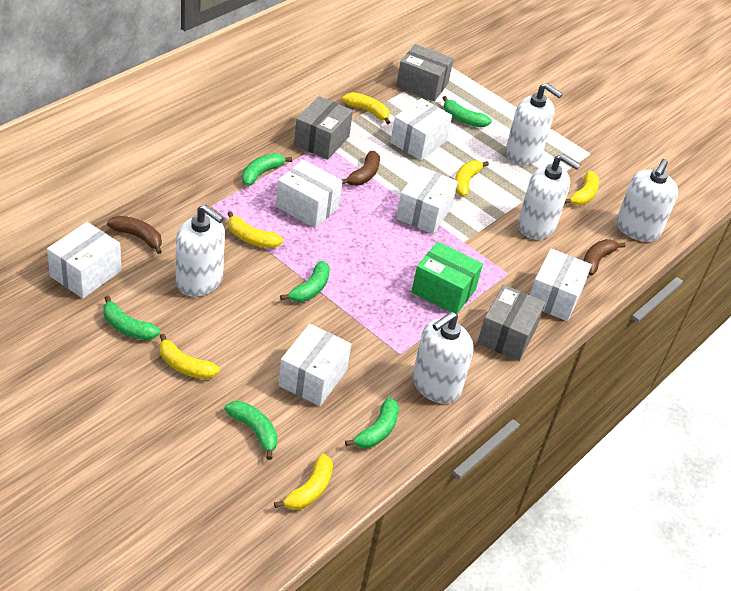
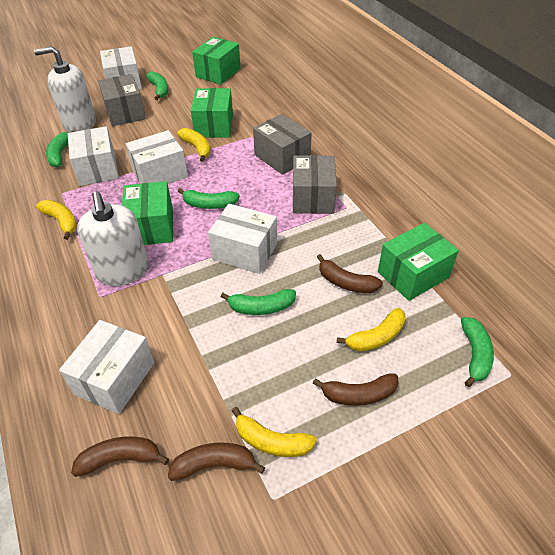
brown banana: [107,216,162,254] [341,151,380,186] [583,239,626,276] = 3 -> [71,436,169,477] [168,442,265,481] [312,373,399,406] [317,254,383,293] = 4
green banana: [103,295,160,340] [224,401,278,460] [242,153,292,186] [280,261,330,302] [345,397,399,448] [443,96,492,127] = 6 -> [46,130,76,167] [146,71,168,100] [178,188,240,209] [221,289,296,315] [461,317,494,387] = 5
green box: [411,242,483,314] = 1 -> [122,181,173,245] [191,88,233,138] [192,37,241,84] [378,223,459,301] = 4
white box: [47,222,121,298] [276,160,343,228] [278,324,351,406] [390,98,452,160] [396,166,458,234] [530,248,592,321] = 6 -> [59,320,154,414] [68,126,119,186] [100,46,142,89] [126,130,188,184] [208,204,277,274] = 5
white soap dispenser: [176,204,225,297] [412,311,474,404] [505,83,563,165] [518,154,581,239] [616,159,679,242] = 5 -> [34,46,96,133] [77,191,149,286] = 2
yellow banana: [160,334,220,379] [227,211,283,248] [274,454,333,510] [342,92,390,124] [455,160,489,197] [564,171,599,205] = 6 -> [36,200,77,240] [177,128,211,162] [232,407,317,457] [337,308,406,351] = 4

